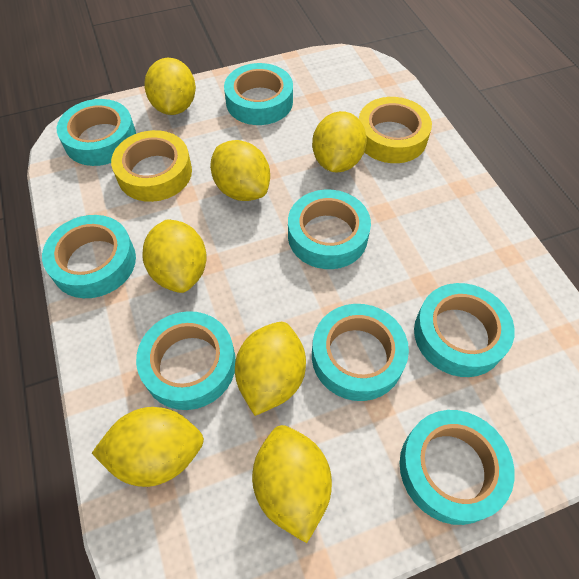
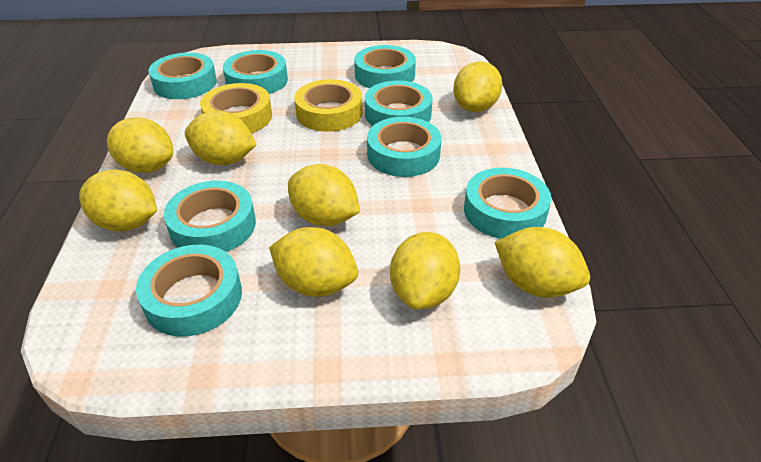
yellow lemon: [92,407,204,487] [142,219,207,293] [144,58,196,115] [210,140,270,201] [235,322,306,416] [252,425,332,543] [312,111,367,172] = 7 -> [79,169,157,231] [107,117,173,173] [185,110,257,165] [269,227,358,297] [288,164,360,226] [390,232,460,310] [453,61,502,112] [495,227,590,298] = 8

